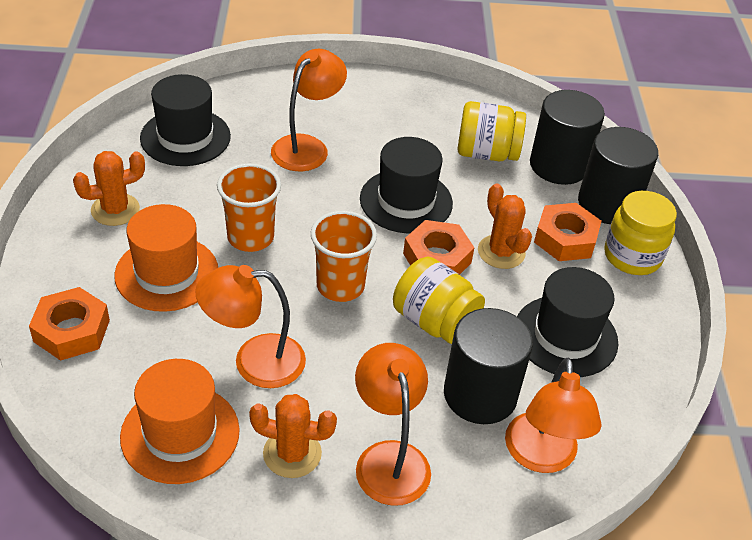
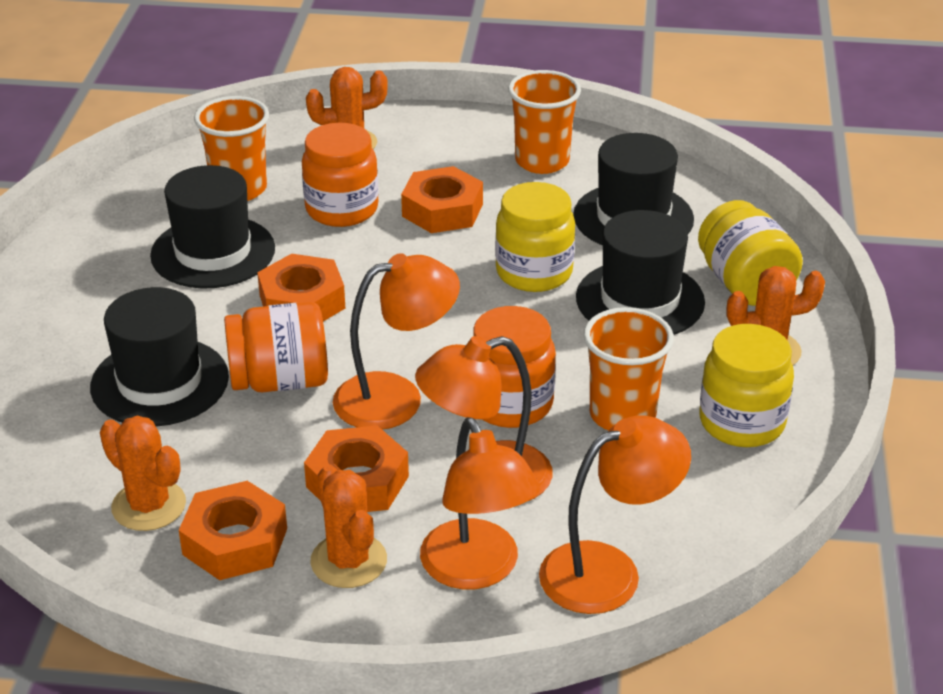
black cylinder: [444,308,533,424] [530,90,605,185] [578,127,658,224] = 3 -> none = 0
black hat: [140,74,231,166] [360,137,453,233] [517,267,618,377] = 3 -> [90,287,229,427] [150,165,275,289] [573,133,694,245] [576,210,705,335] = 4
orange cactus: [73,151,145,226] [249,394,337,478] [478,183,532,269] = 3 -> [100,416,186,531] [306,67,388,149] [310,464,387,588] [727,266,825,365] = 4
orange cup: [217,163,281,252] [311,211,377,302] = 2 -> [194,96,269,201] [508,70,581,174] [583,307,674,431] = 3
orange hat: [114,204,218,312] [120,359,240,484] = 2 -> none = 0
orange jar: none = 0 -> [224,302,328,392] [302,123,379,227] [473,306,556,428] = 3
orange nut: [29,287,110,361] [403,220,474,275] [534,203,601,261] = 3 -> [179,481,287,580] [257,254,345,321] [304,426,409,512] [401,166,483,233] = 4

